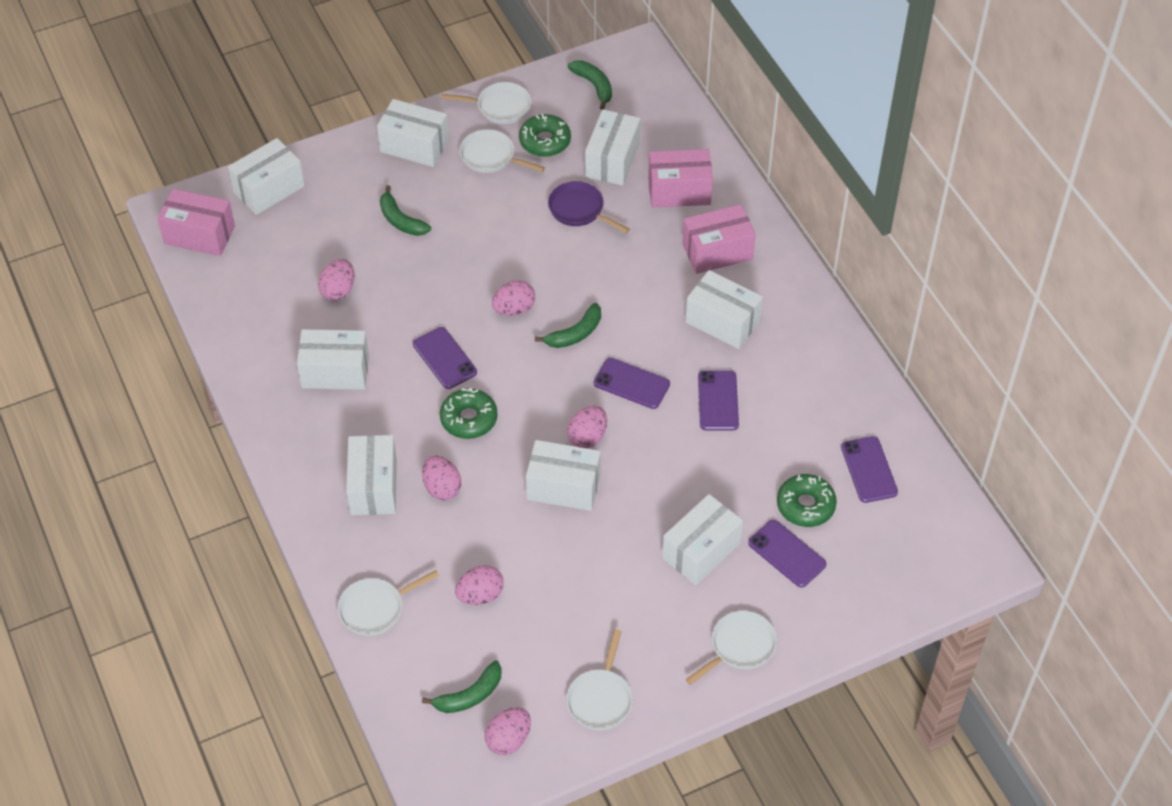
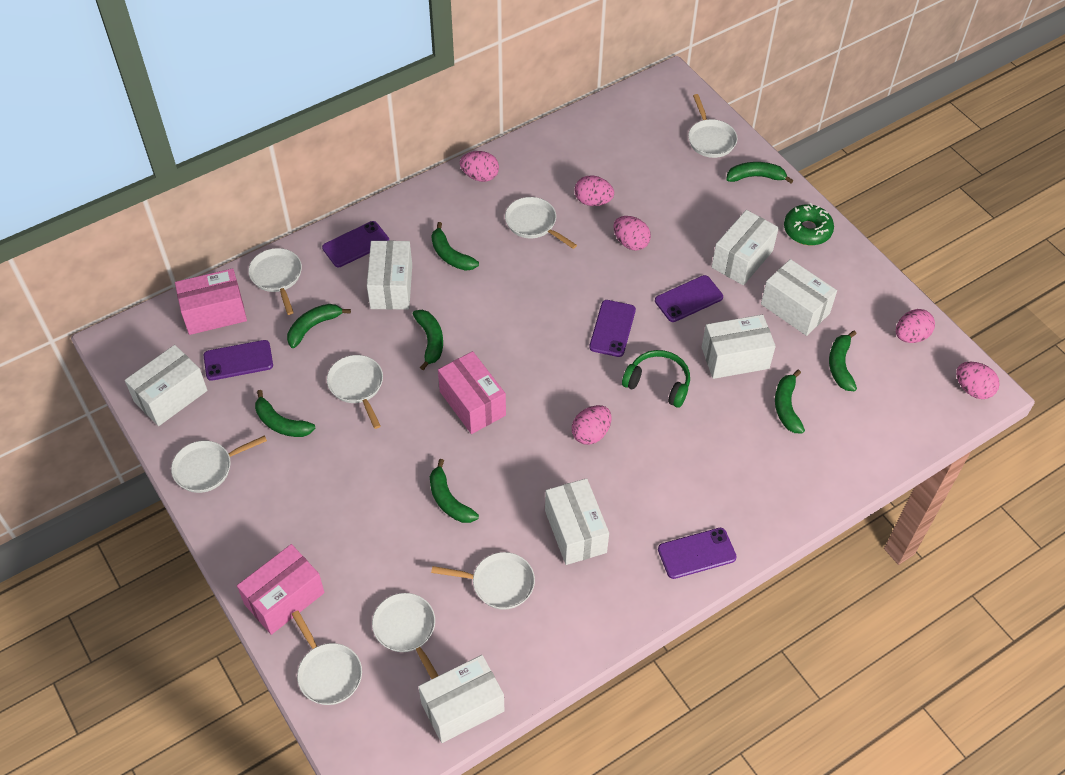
green banana: [380,185,431,236] [422,660,502,713] [535,303,601,348] [567,60,612,110] = 4 -> [255,390,316,437] [287,304,351,348] [413,310,443,370] [430,459,479,523] [431,222,479,271] [726,162,794,184] [775,369,805,434] [829,331,857,391] = 8
green donut: [440,388,498,439] [519,114,571,157] [777,474,837,527] = 3 -> [784,203,834,245] = 1
green headphones: none = 0 -> [622,350,690,408] = 1
purple pan: [548,181,630,233] = 1 -> none = 0
white box: [228,138,305,215] [297,329,369,390] [346,435,397,515] [377,99,449,167] [526,440,601,511] [585,109,640,186] [662,494,743,585] [686,270,763,349] = 8 -> [125,345,207,426] [367,240,412,310] [418,655,505,743] [545,478,609,565] [702,315,776,379] [712,210,779,285] [761,259,837,336] = 7
white pan: [338,570,439,636] [441,82,531,124] [460,129,545,173] [567,629,633,730] [686,611,777,685] = 5 -> [171,435,267,493] [248,248,302,315] [292,610,362,705] [327,355,383,429] [372,593,438,679] [431,552,535,610] [505,197,577,249] [688,94,737,158] = 8

